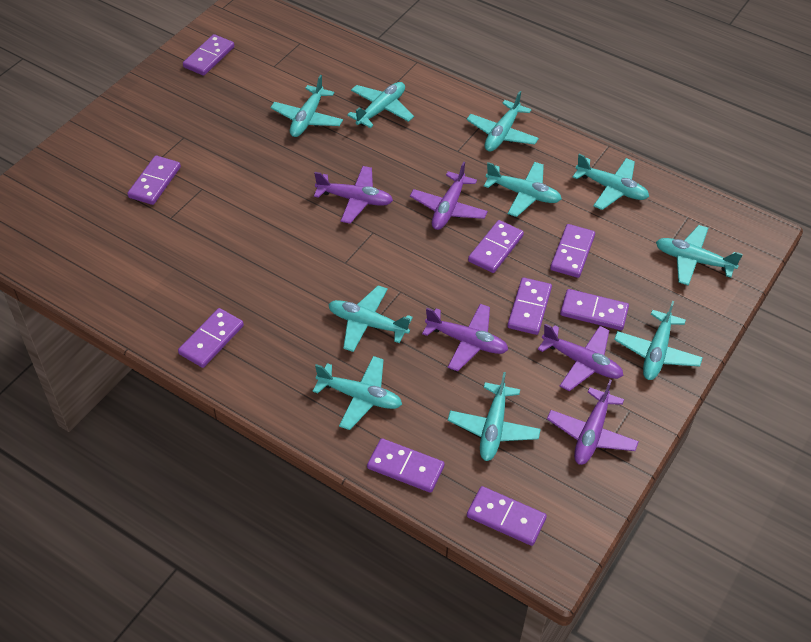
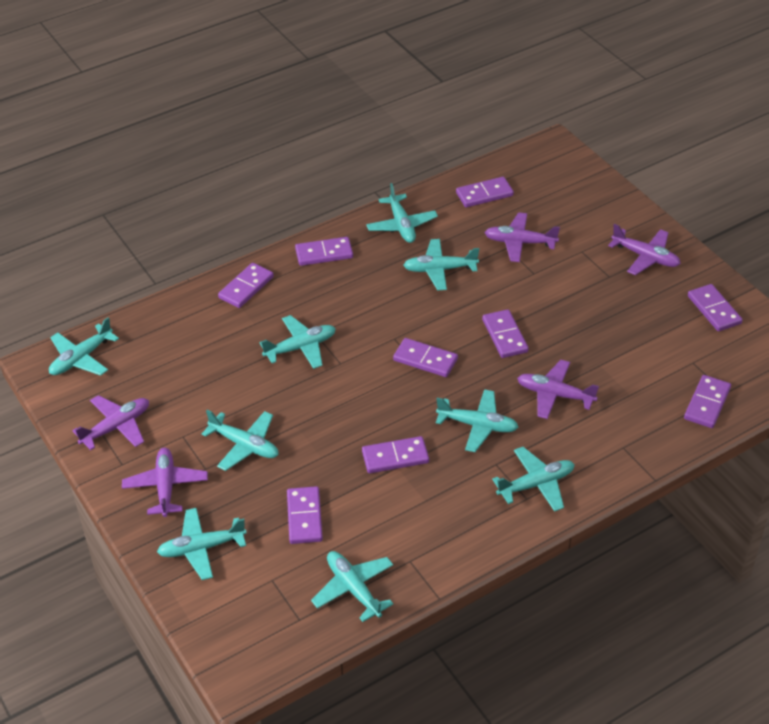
turquoise plane: [271,75,343,137] [313,356,402,430] [328,285,413,352] [347,82,414,128] [448,372,541,461] [466,91,539,151] [484,162,562,217] [573,154,649,210] [614,301,703,380] [656,225,743,286] = 10 -> [49,317,119,376] [157,508,247,580] [202,410,279,471] [260,315,336,369] [311,551,393,622] [366,183,438,243] [403,239,479,290] [436,389,518,452] [492,447,575,512] = 9

